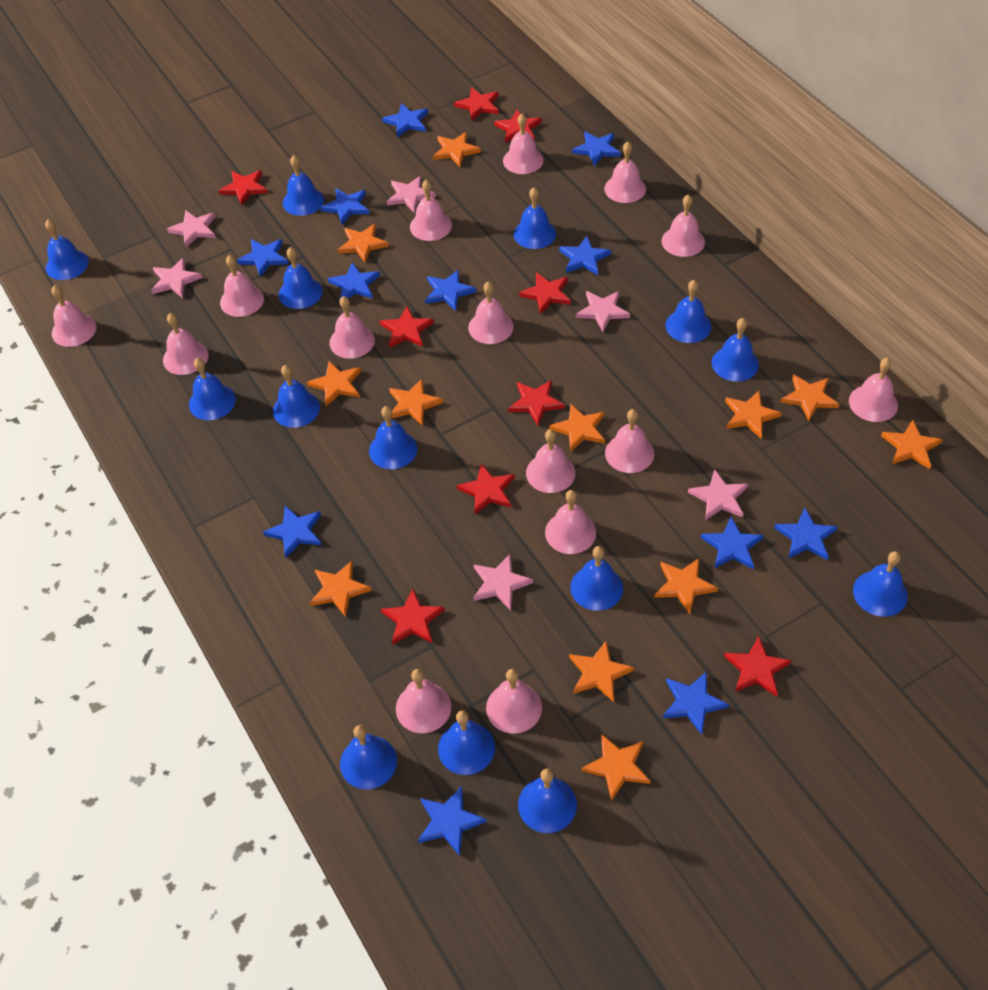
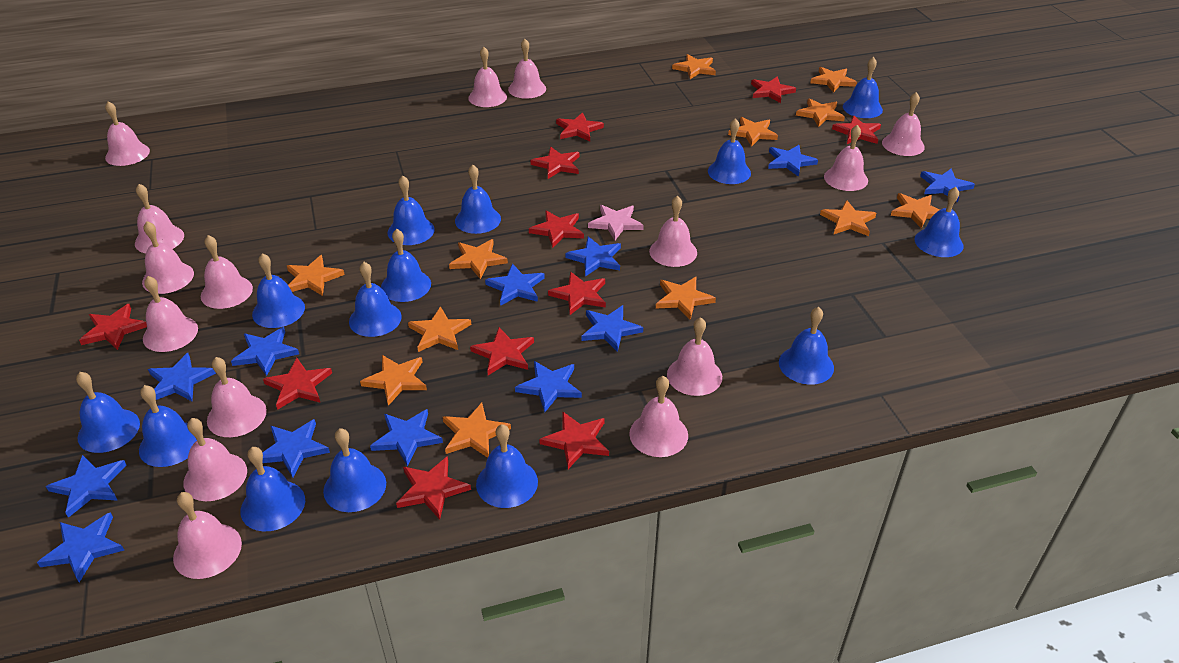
pink star: [151,258,203,298] [167,210,216,247] [386,176,436,213] [473,554,533,610] [576,291,630,332] [688,469,748,520] = 6 -> [588,205,644,240] = 1
red star: [218,170,268,205] [380,306,434,348] [381,589,445,645] [454,87,499,121] [456,463,515,514] [494,110,542,143] [508,380,565,425] [519,272,571,314] [724,636,791,697] = 9 -> [79,304,147,350] [263,358,332,410] [396,456,471,519] [470,327,534,375] [529,211,584,248] [530,147,580,179] [539,412,609,469] [548,272,606,315] [556,112,604,141] [751,77,796,103] [832,115,881,144] = 11

